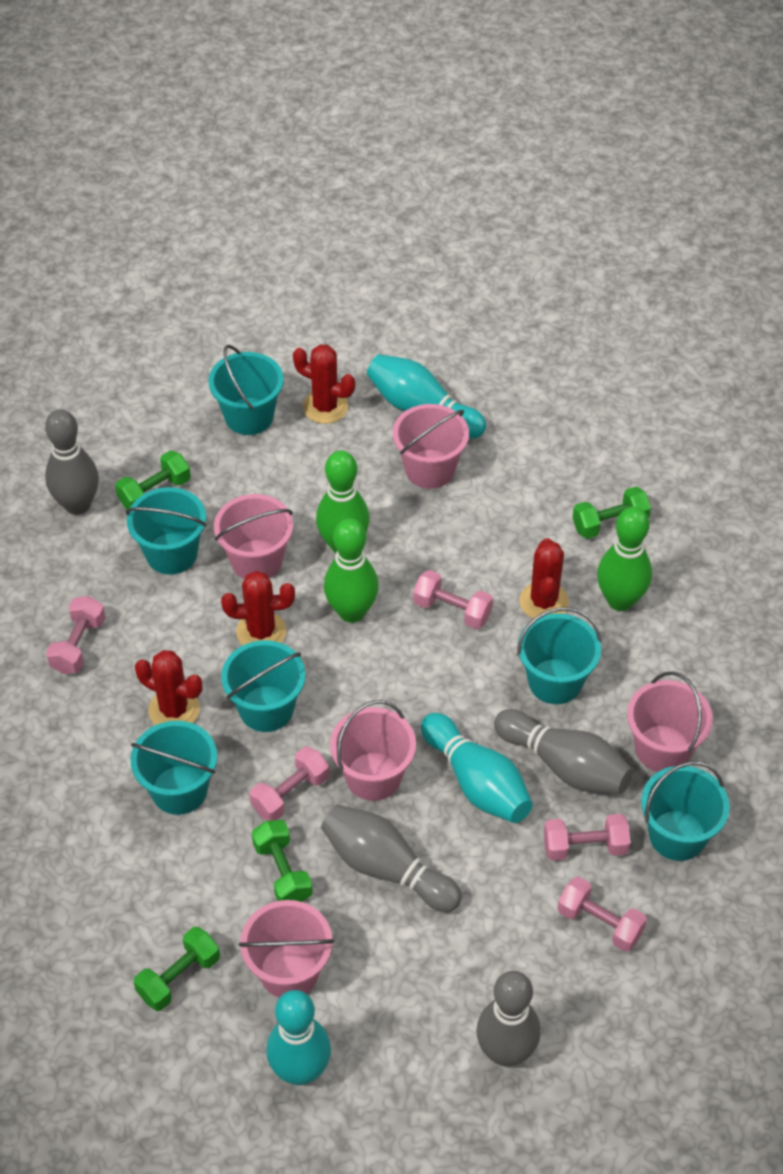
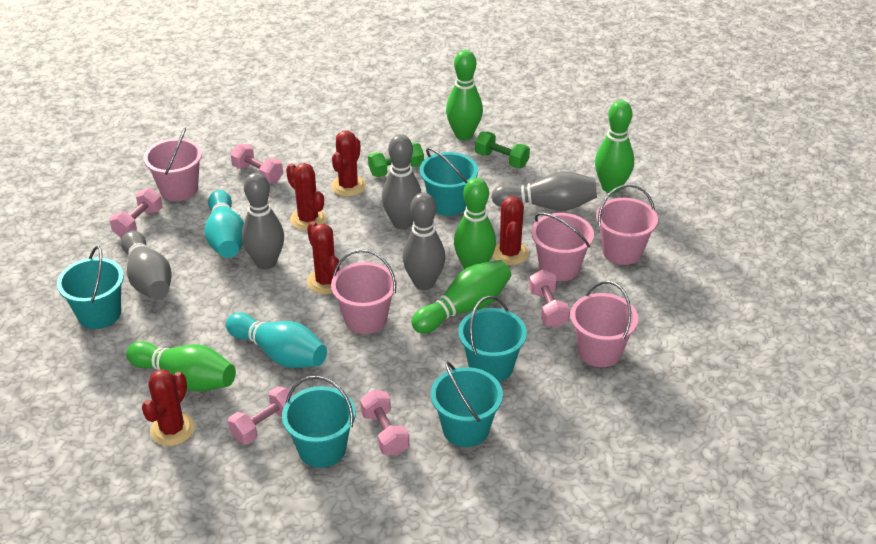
green bowling pin: [316,450,370,553] [324,518,379,623] [597,507,652,611] = 3 -> [126,341,236,391] [411,260,511,333] [446,50,483,140] [454,178,496,269] [595,100,634,193] = 5
green dumbbell: [115,451,191,509] [134,927,220,1011] [252,820,313,902] [572,487,651,539] = 4 -> [368,143,424,177] [475,131,530,168] = 2
grey bowling pin: [45,409,99,515] [321,804,462,912] [476,971,541,1067] [494,709,633,794] = 4 -> [121,231,172,299] [242,173,284,269] [382,134,422,229] [402,192,445,290] [491,171,597,211] = 5
red cactus: [135,650,202,725] [221,571,295,645] [293,344,355,424] [519,538,569,619] = 4 -> [142,370,195,446] [286,163,326,231] [307,222,340,294] [331,131,366,197] [492,196,529,266] = 5
turquoise bowling pin: [266,990,331,1085] [367,354,486,438] [421,713,533,823] = 3 -> [204,190,244,258] [226,313,327,368] = 2
turquoise bucket: [126,487,207,575] [130,721,217,815] [208,345,284,435] [221,640,305,732] [517,607,601,704] [641,761,730,861] = 6 -> [57,246,124,329] [282,376,355,468] [420,148,478,216] [431,362,503,447] [458,296,527,382] = 5

